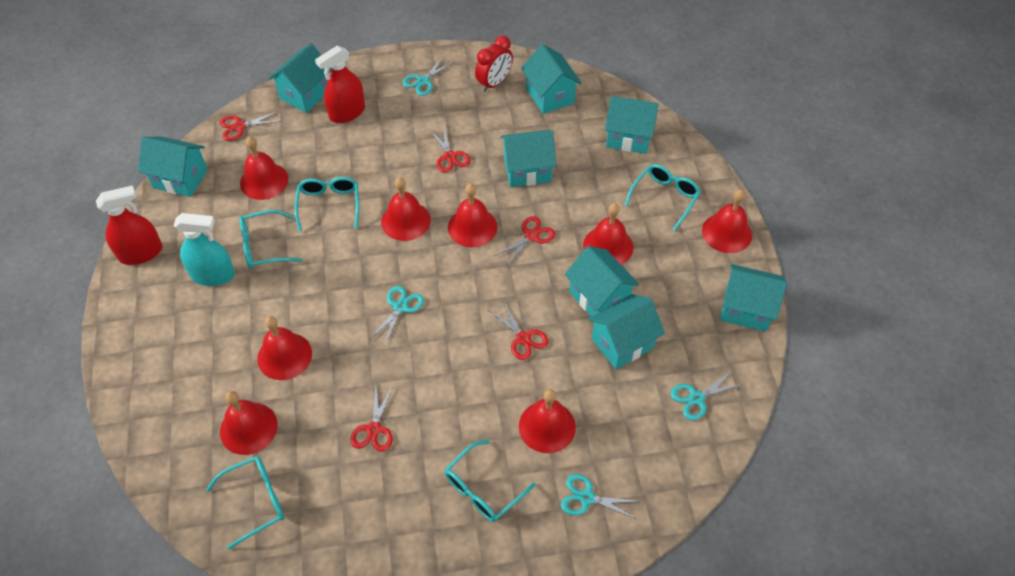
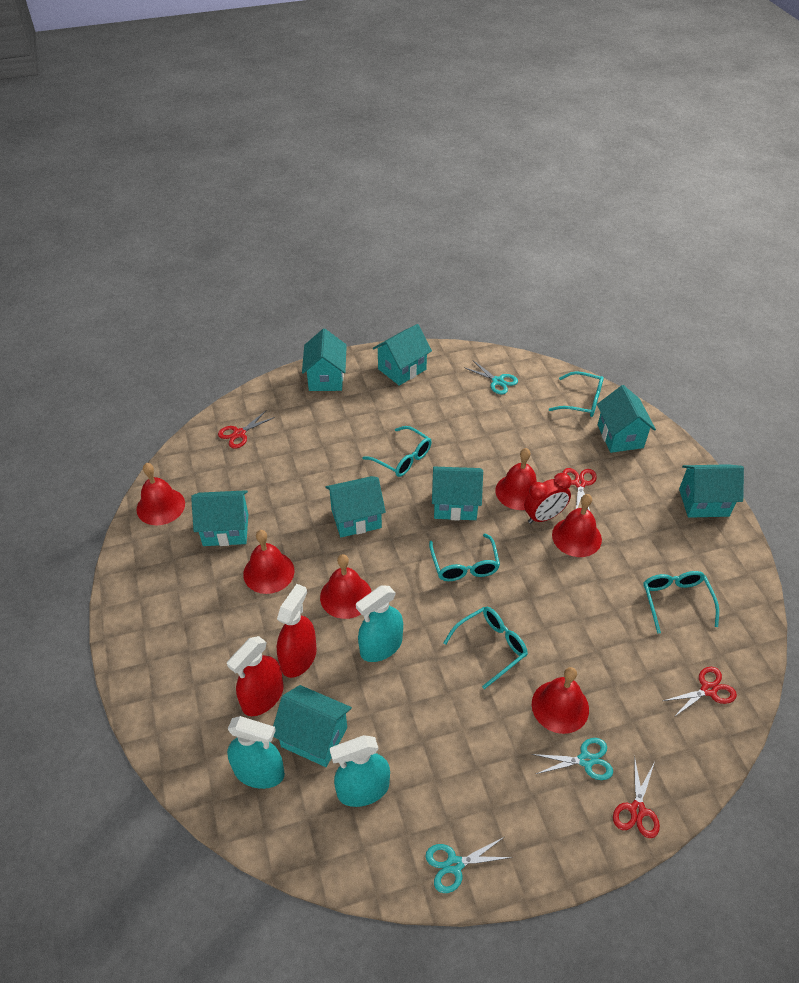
red bell: [220,391,277,455] [240,136,288,200] [257,316,312,380] [381,177,431,241] [448,184,497,247] [519,389,576,453] [583,203,633,265] [702,190,752,253] = 8 -> [136,463,185,525] [243,530,294,594] [320,554,372,619] [495,448,537,510] [532,667,589,734] [552,494,602,557] = 6
red scissors: [219,111,282,141] [350,385,394,452] [429,127,471,173] [489,302,549,360] [495,216,555,265] = 5 -> [218,411,275,449] [562,468,597,511] [613,756,660,838] [663,667,737,718] = 4
turquoise scissors: [370,286,424,345] [402,57,454,96] [561,474,641,520] [670,371,744,420] = 4 -> [425,837,513,893] [465,361,518,394] [532,738,613,780] = 3
turquoise spray bottle: [174,213,235,286] = 1 -> [227,716,285,789] [330,735,390,807] [356,585,403,662] = 3

